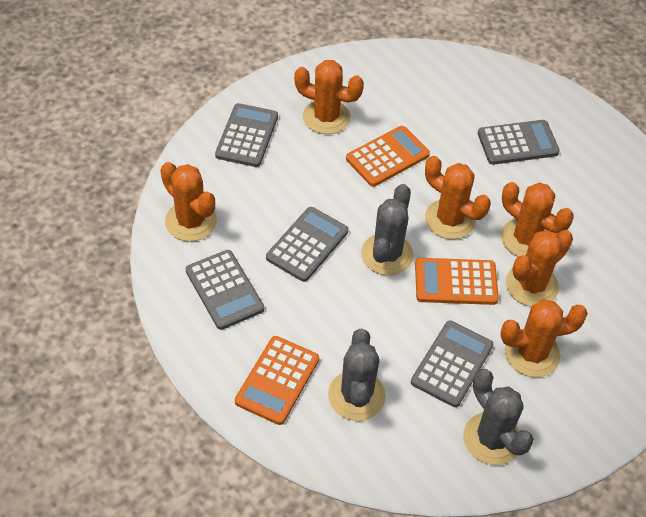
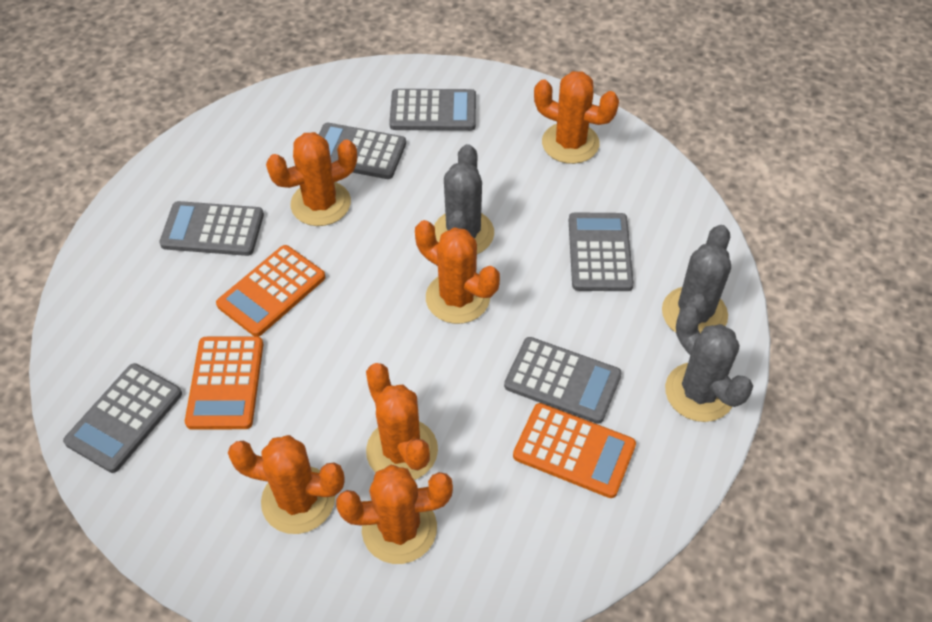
grey calculator: [186,250,264,330] [215,103,278,167] [266,207,348,282] [411,321,494,407] [478,120,560,165] = 5 -> [63,363,182,473] [159,201,264,256] [318,123,406,179] [389,89,476,131] [504,337,622,424] [569,212,634,291] = 6

